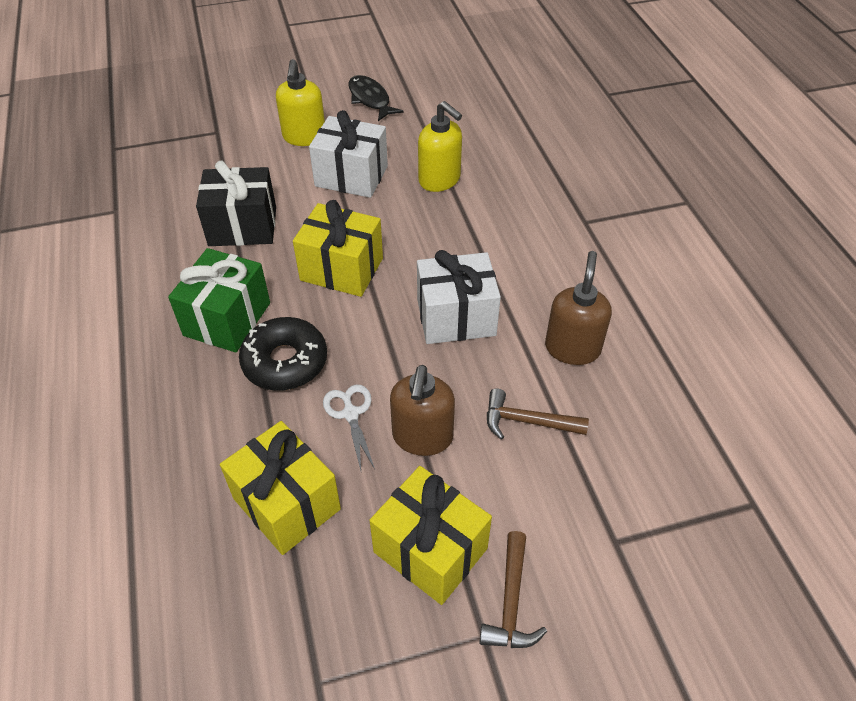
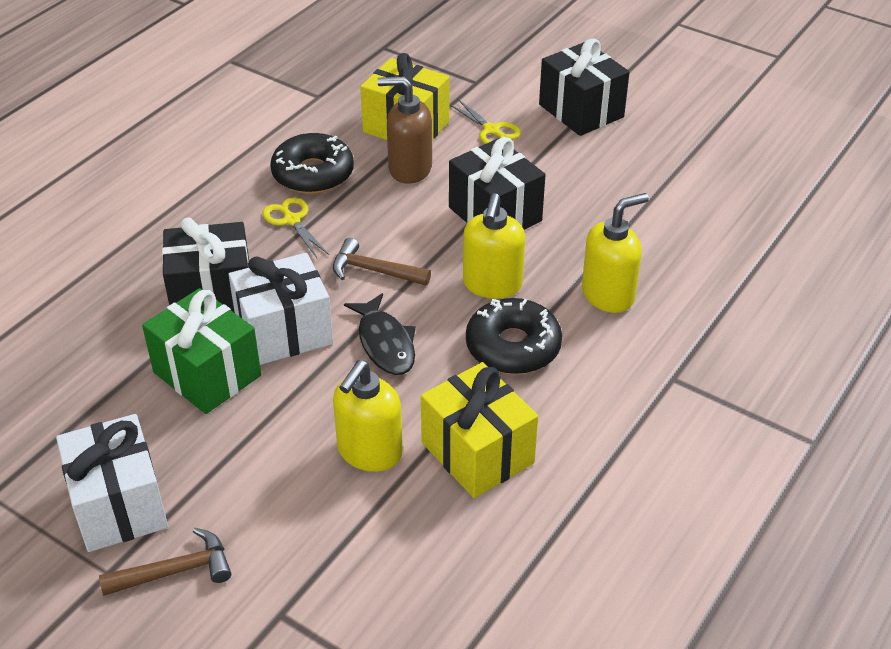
black donut: [239,317,327,391] = 1 -> [270,133,354,194] [466,298,562,374] = 2
black gift: [196,161,276,246] = 1 -> [162,218,249,313] [449,137,545,230] [539,38,630,136] = 3
brown soap dispenser: [390,365,455,456] [545,251,612,365] = 2 -> [377,76,432,184] = 1
white scissors: [323,384,375,470] = 1 -> none = 0
yellow gift: [220,421,341,555] [293,200,383,297] [369,466,492,605] = 3 -> [360,53,450,140] [421,362,538,498] = 2
yellow scissors: none = 0 -> [263,197,329,258] [449,98,521,144] = 2
yellow soap dispenser: [276,59,325,146] [418,101,462,192] = 2 -> [333,360,403,472] [463,193,525,299] [582,193,649,313] = 3

